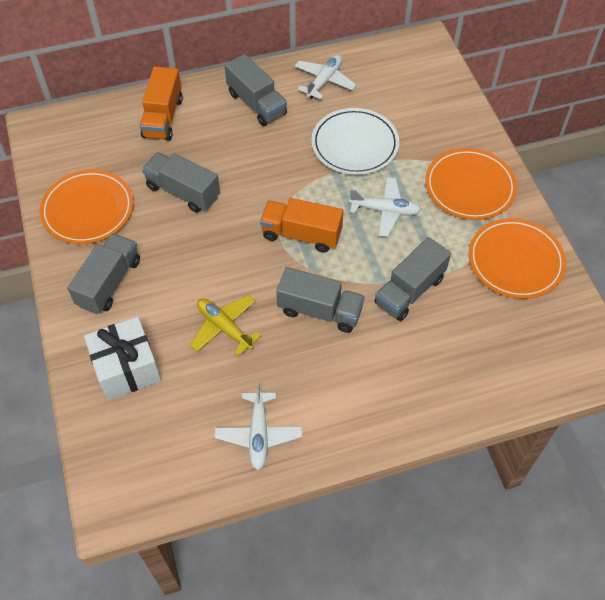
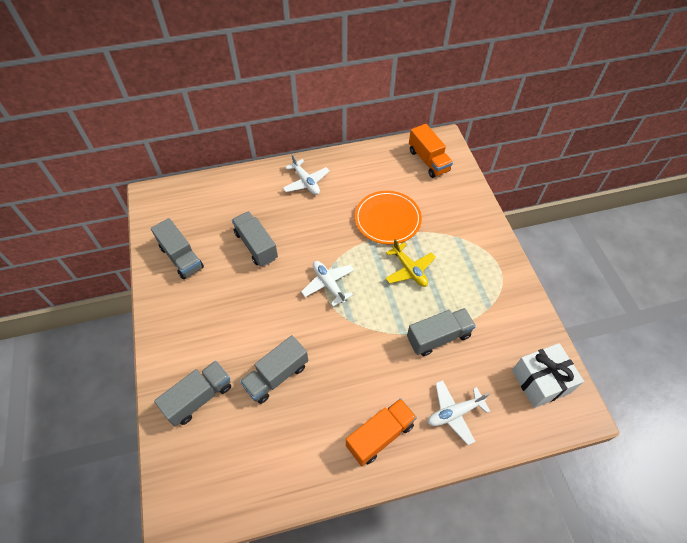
orange plate: [40,170,133,244] [425,148,517,220] [469,218,566,299] = 3 -> [355,191,422,244] = 1
white plate: [311,108,399,175] = 1 -> none = 0

